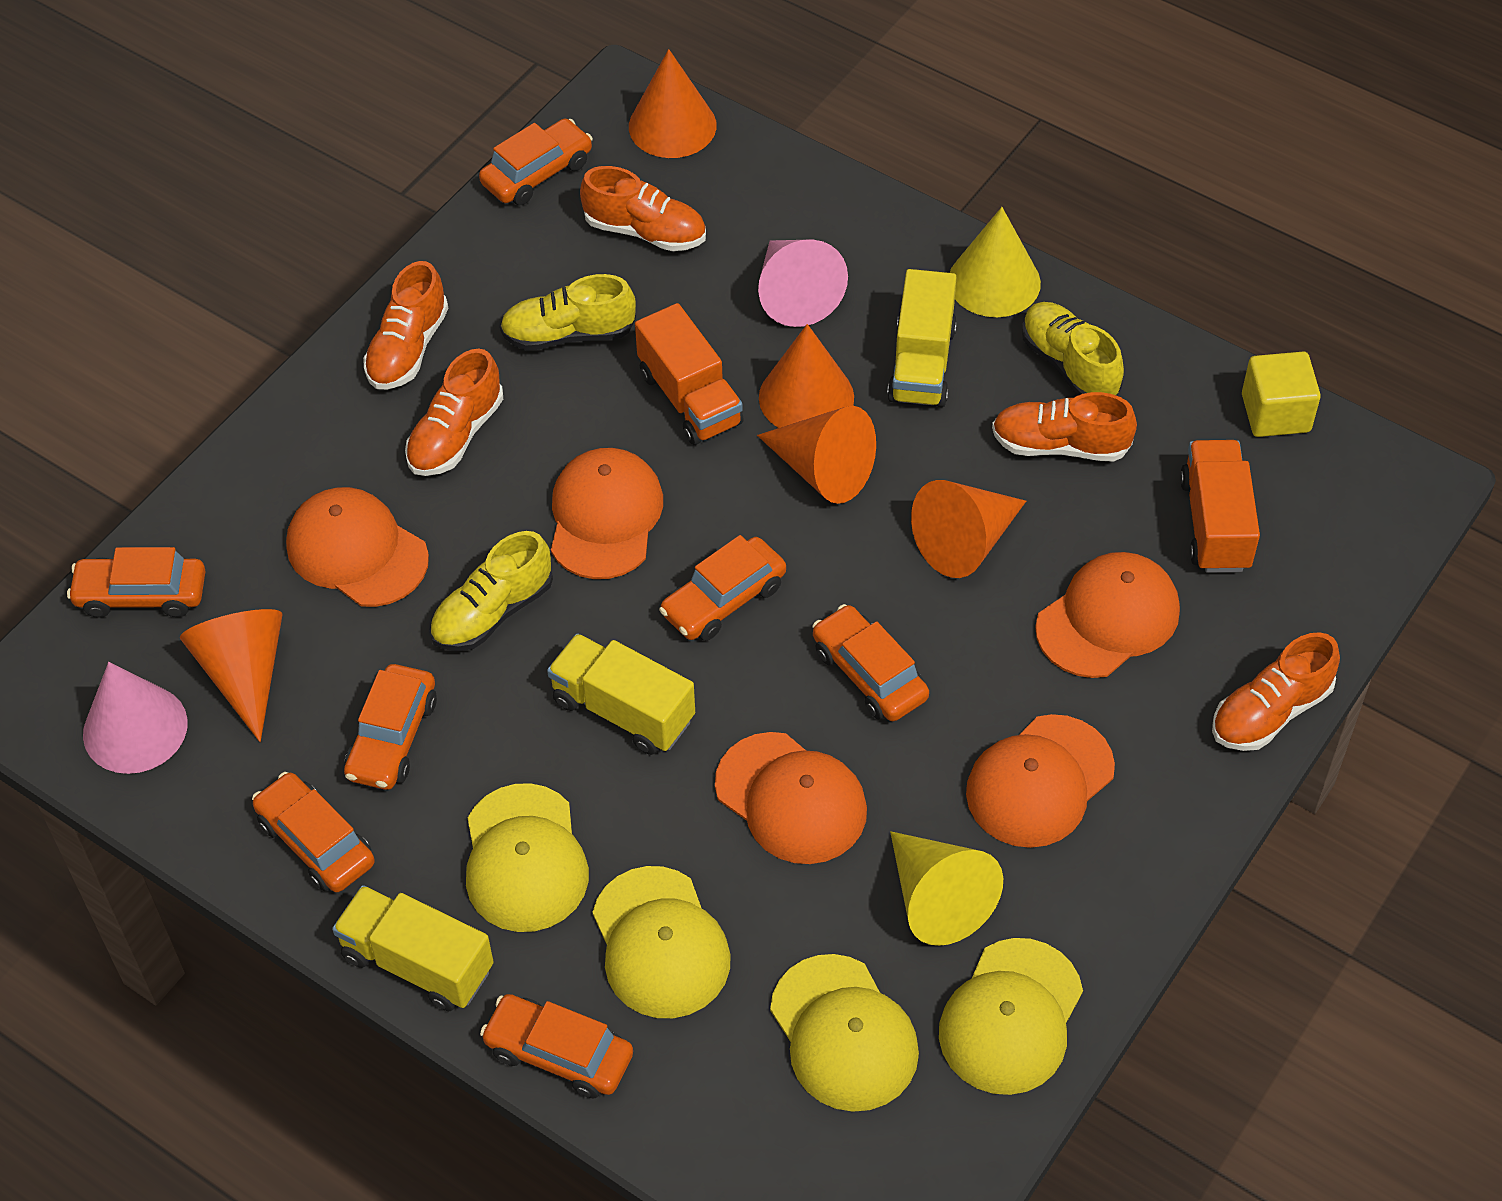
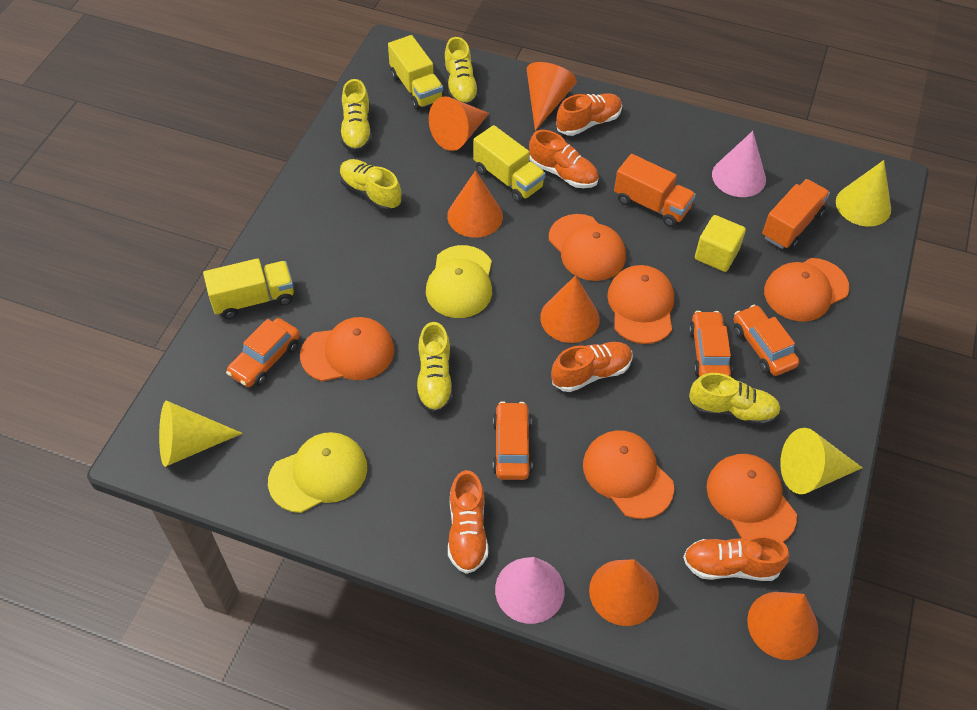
orange cap: [286,487,429,607] [551,448,663,579] [715,732,867,864] [966,714,1115,848] [1035,552,1180,678] = 5 -> [300,317,394,381] [549,214,626,281] [583,430,674,519] [607,265,674,344] [707,454,797,542] [764,258,849,322] = 6
orange car: [67,547,206,618] [252,772,375,892] [344,664,437,790] [479,119,593,205] [480,994,633,1098] [659,535,786,641] [812,604,929,721] = 7 -> [226,318,300,387] [493,401,532,480] [689,311,732,377] [734,305,799,376] = 4
orange cone: [180,609,283,742] [629,49,717,158] [757,406,876,504] [759,324,854,428] [911,480,1026,578] = 5 -> [429,96,489,151] [447,170,503,238] [526,62,577,131] [540,275,600,343] [589,559,659,626] [747,592,819,660] = 6
yellow cap: [466,783,589,932] [592,866,731,1018] [770,954,919,1112] [939,938,1083,1095] = 4 -> [268,432,367,513] [426,245,492,318] = 2
yellow cone: [890,831,1003,946] [950,207,1041,317] = 2 -> [159,400,243,467] [780,428,862,494] [836,160,891,227] = 3
yellow shoe: [429,531,553,651] [500,274,636,351] [1022,302,1124,396] = 3 -> [339,159,402,212] [340,79,372,152] [416,322,453,413] [444,37,479,105] [688,373,781,426] = 5

